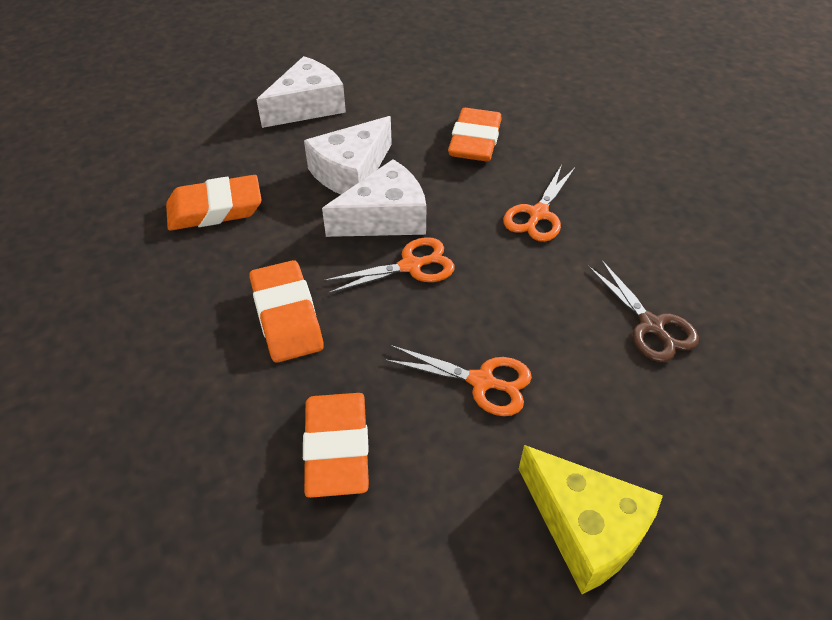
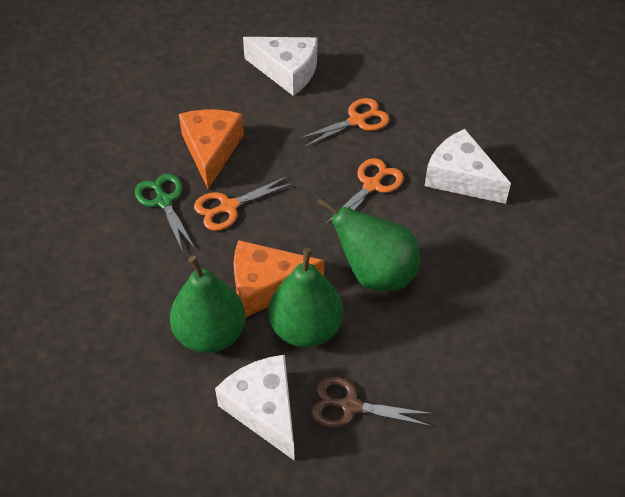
green pear: none = 0 -> [170,256,245,353] [268,248,343,347] [316,197,420,292] = 3
green scissors: none = 0 -> [135,174,195,252] = 1
orange cheese: none = 0 -> [179,109,244,189] [233,240,324,317] = 2
orange eraser: [166,175,262,231] [249,260,324,363] [303,393,369,498] [448,108,502,162] = 4 -> none = 0
yellow cheese: [519,445,663,594] = 1 -> none = 0

